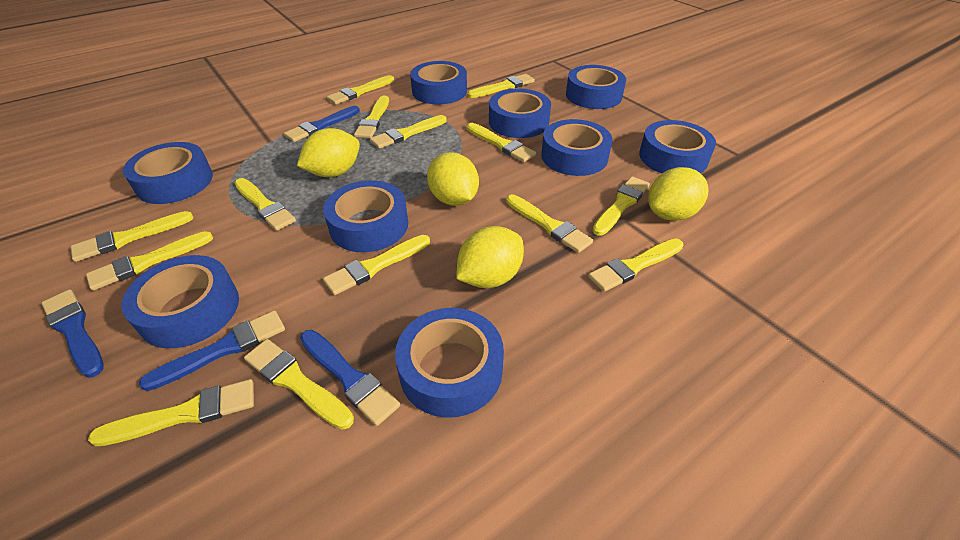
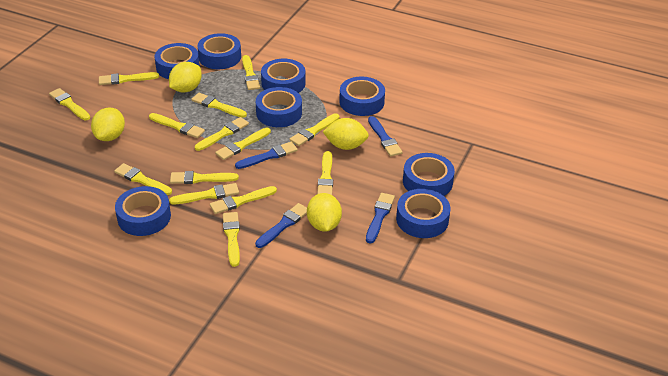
blue tape: [121,255,239,348] [123,142,213,204] [323,180,408,252] [395,308,504,418] [410,61,467,104] [489,89,551,138] [541,119,612,176] [566,65,626,109] [639,120,716,173] = 9 -> [115,186,171,236] [154,43,200,79] [197,33,241,69] [256,87,302,127] [261,59,305,93] [339,76,385,116] [396,189,451,238] [403,153,455,196] = 8

